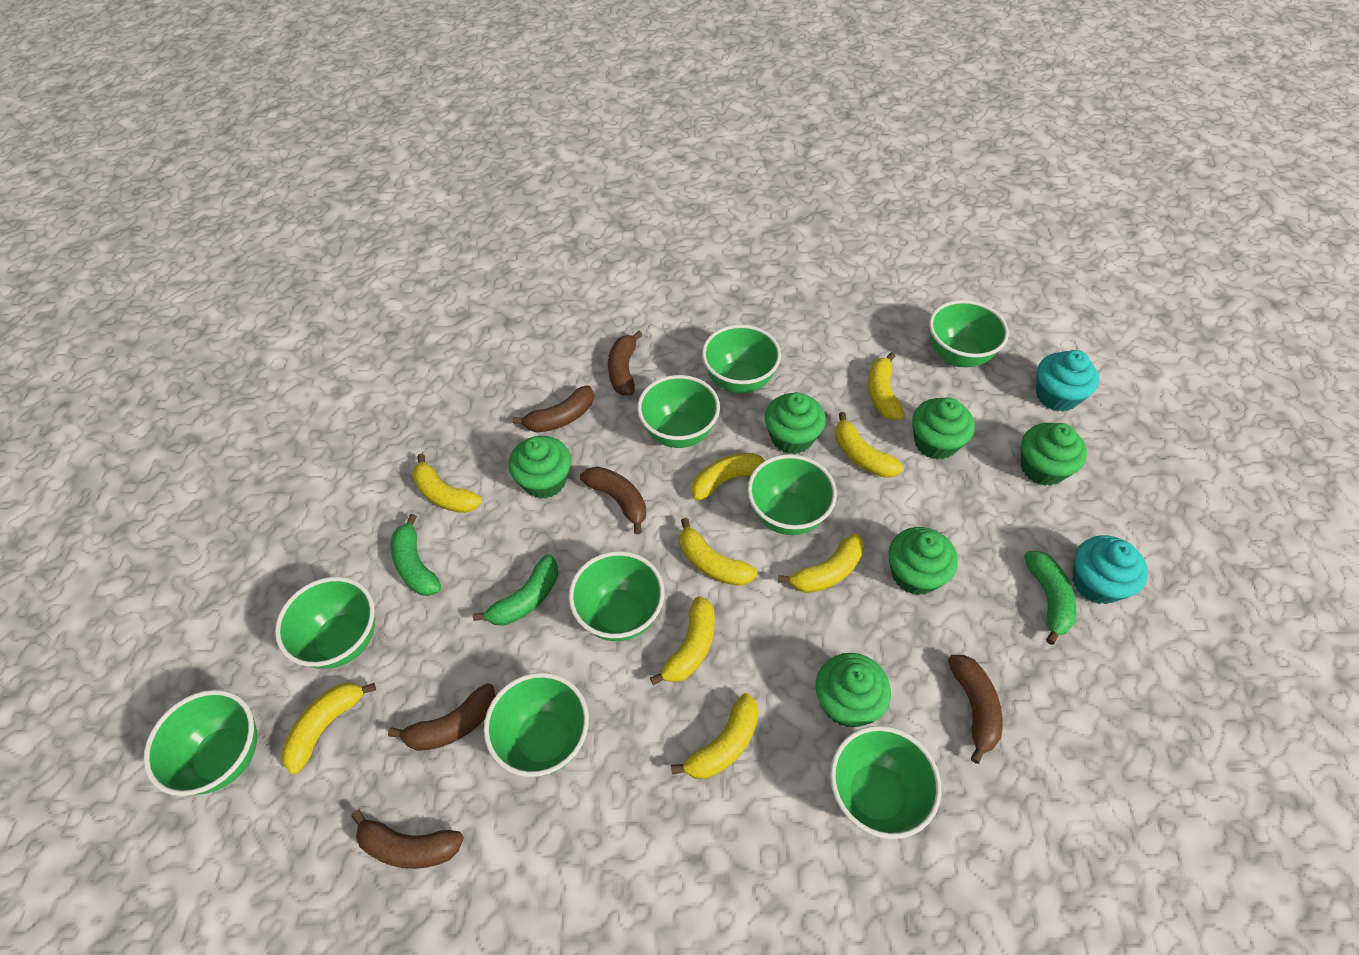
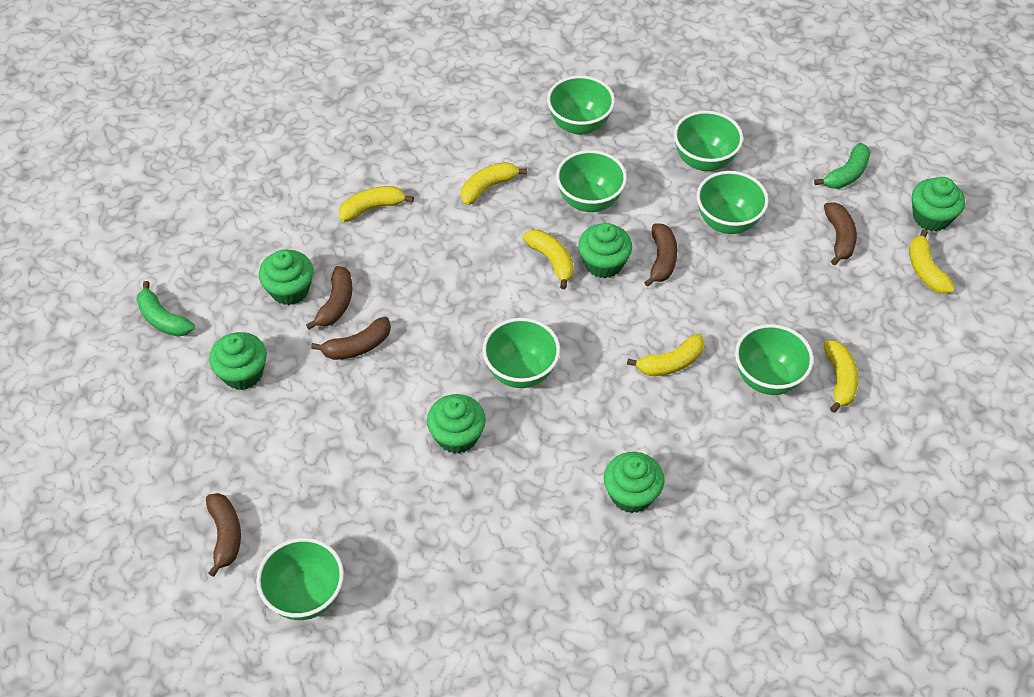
brown banana: [352,810,464,869] [388,683,496,751] [512,385,594,433] [580,466,646,534] [608,330,643,395] [948,655,1003,764] = 6 -> [206,493,241,577] [306,266,353,330] [311,317,391,360] [644,223,678,287] [824,202,857,265] = 5
green banana: [391,514,442,596] [473,554,558,626] [1024,551,1076,645] = 3 -> [136,281,195,337] [814,143,870,189] = 2
green bowl: [143,690,257,796] [275,577,375,669] [484,672,589,777] [569,551,665,641] [637,375,720,448] [702,325,781,393] [747,454,837,535] [830,726,941,839] [929,300,1009,367] = 9 -> [256,538,344,620] [482,318,560,388] [547,75,615,135] [556,150,627,212] [674,111,743,171] [697,171,769,234] [735,324,814,395] = 7
turquoise cupcake: [1036,350,1099,412] [1072,535,1148,604] = 2 -> none = 0
yellow banana: [281,682,376,774] [412,454,482,513] [650,596,715,685] [671,693,759,779] [680,518,758,586] [692,453,765,501] [778,533,864,593] [835,412,904,478] [868,352,905,420] = 9 -> [339,186,414,222] [461,162,527,205] [523,230,574,289] [627,334,705,376] [824,341,859,413] [909,229,955,294] = 6

